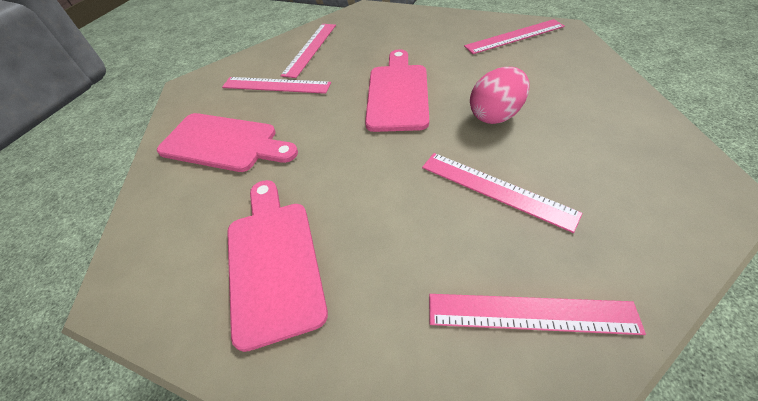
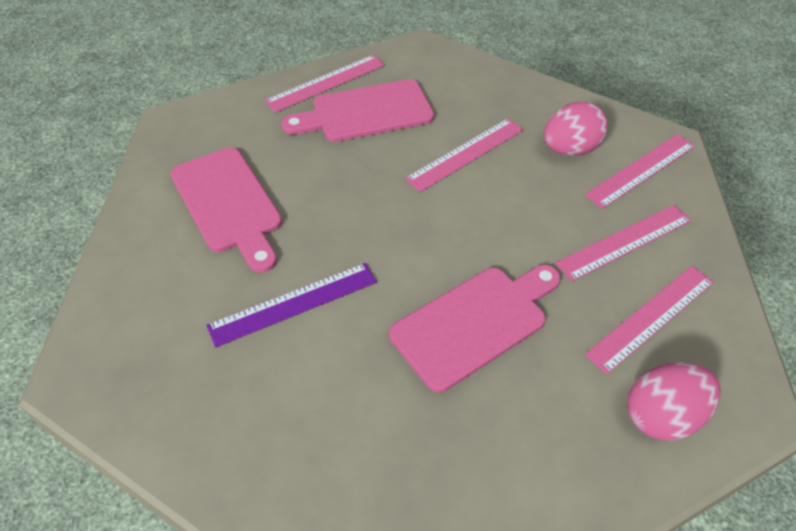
pink egg: [470,67,530,124] = 1 -> [544,102,608,156] [627,362,721,441] = 2
purple ruler: none = 0 -> [206,263,377,348] = 1

